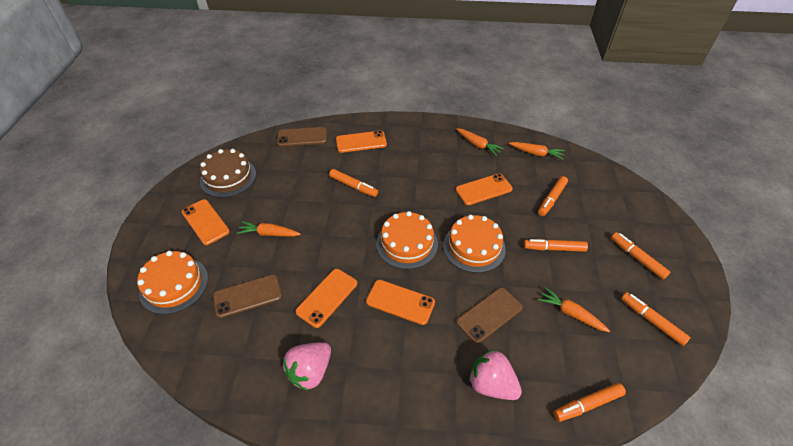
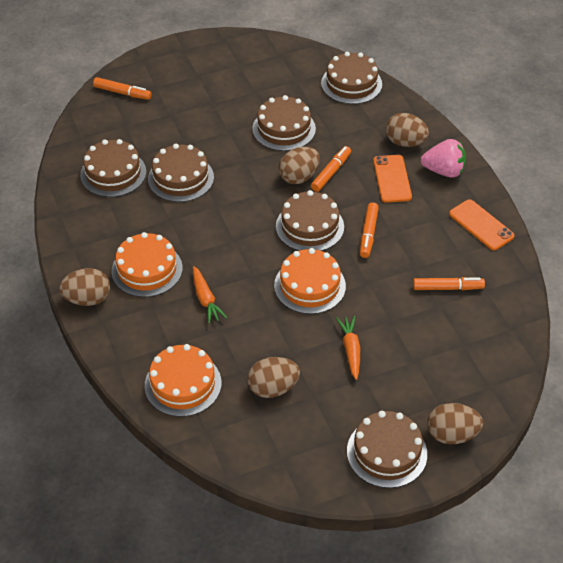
brown cake: [200,149,256,197] = 1 -> [80,139,146,197] [148,144,214,202] [252,95,316,151] [276,190,344,251] [321,52,382,104] [347,411,427,488] = 6
brown egg: none = 0 -> [59,268,110,306] [247,357,300,398] [279,147,320,184] [386,113,429,147] [427,403,483,444] = 5
brown phone: [213,275,282,318] [277,127,327,147] [456,287,523,344] = 3 -> none = 0
orange carrot: [237,221,301,237] [456,128,504,156] [509,142,565,160] [538,287,610,332] = 4 -> [193,266,227,324] [336,316,360,380] = 2
orange marker: [329,169,378,197] [524,239,588,252] [538,176,568,216] [553,383,626,422] [611,232,670,279] [621,292,691,346] = 6 -> [93,77,152,100] [311,146,351,192] [360,202,379,258] [413,277,485,290] = 4
orange phone: [182,199,230,245] [295,269,357,328] [336,131,387,153] [366,280,435,325] [456,174,513,205] = 5 -> [373,155,412,203] [449,199,515,250] = 2
pink strawberry: [283,342,331,391] [469,350,522,400] = 2 -> [421,139,466,178] = 1

